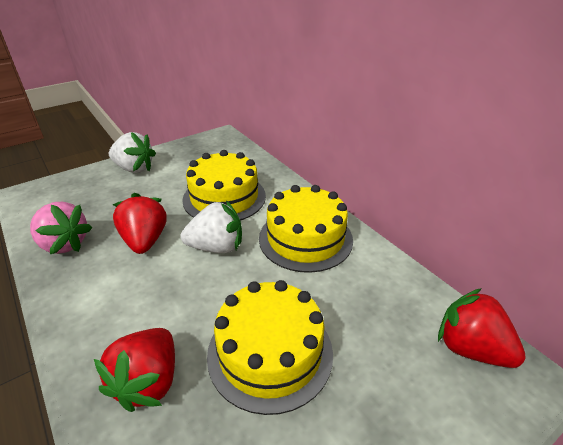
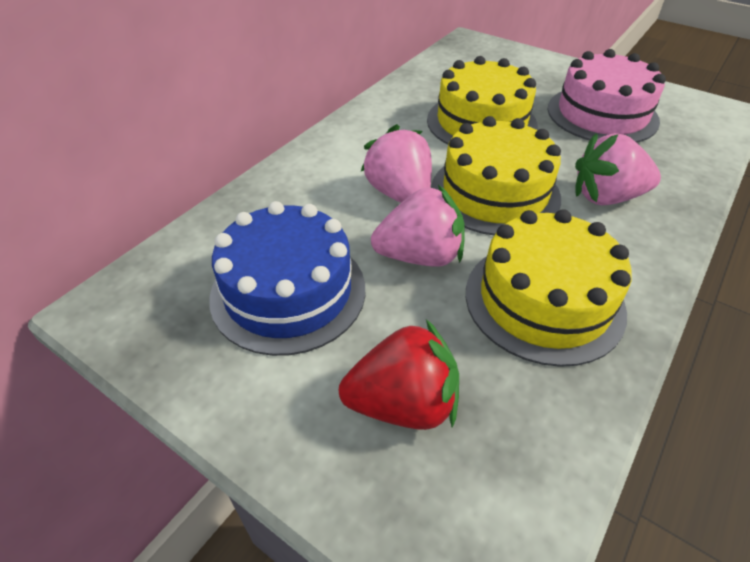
blue cake: none = 0 -> [209,201,365,356] = 1
pink cake: none = 0 -> [548,49,666,143] = 1
pink strawberry: [30,202,93,254] = 1 -> [361,124,432,203] [371,185,465,267] [575,133,661,205] = 3
red strawberry: [94,328,175,412] [113,193,167,254] [438,288,526,368] = 3 -> [339,319,459,430] = 1
white strawberry: [109,132,156,173] [181,200,242,253] = 2 -> none = 0

